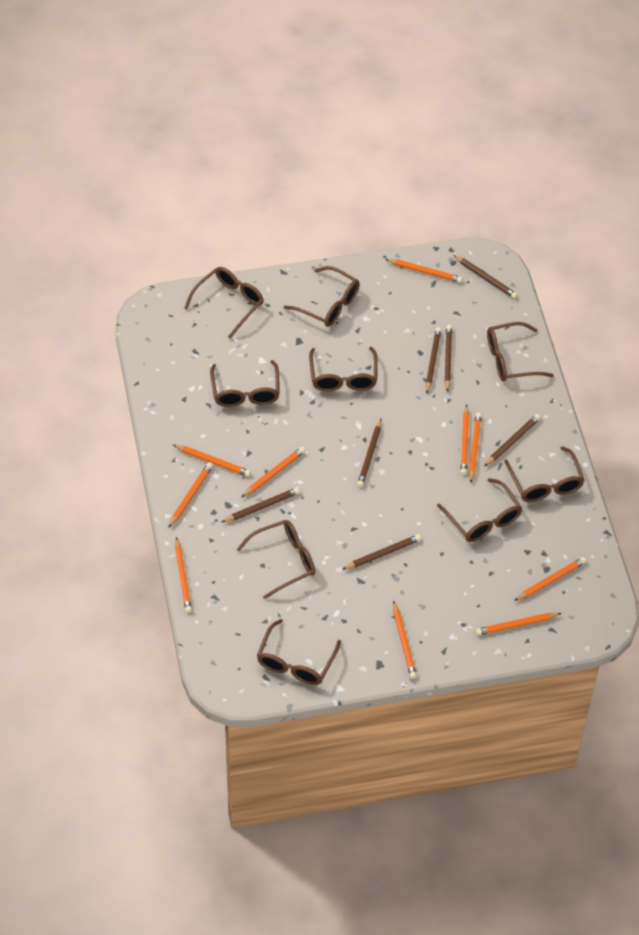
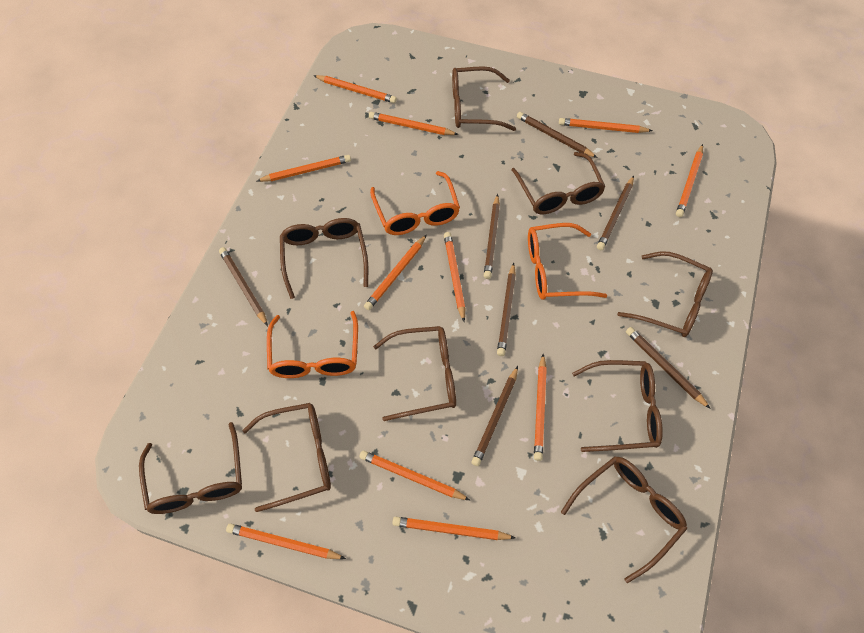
orange glasses: none = 0 -> [267,311,358,378] [370,171,460,235] [528,223,607,300] = 3
orange pencil: [168,462,213,528] [173,445,251,477] [175,537,192,613] [242,447,306,497] [385,259,462,283] [393,600,417,679] [461,405,469,475] [469,413,482,482] [476,613,562,635] [514,557,586,601] = 10 -> [226,523,346,559] [257,155,351,182] [313,75,397,103] [359,450,470,500] [364,235,427,310] [369,112,459,135] [393,517,516,540] [444,232,465,322] [534,354,547,461] [559,118,653,133] [676,144,703,217] = 11

